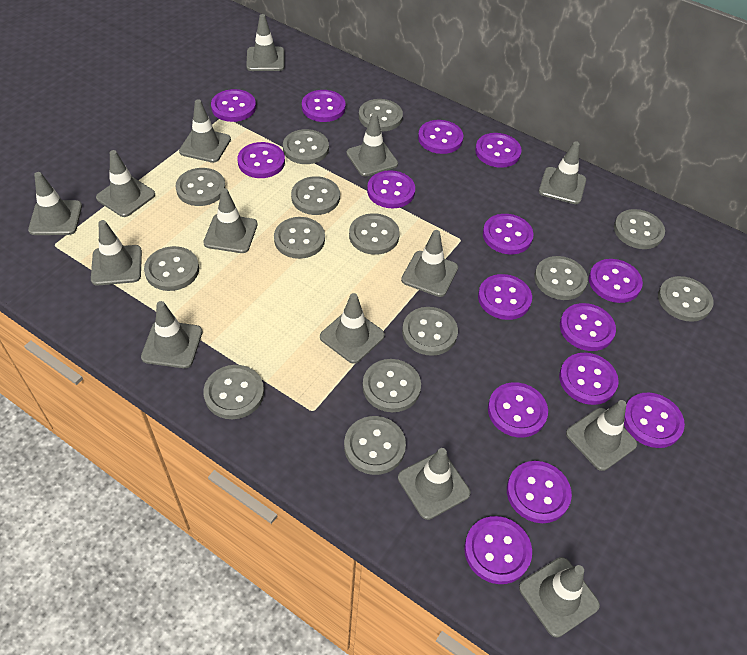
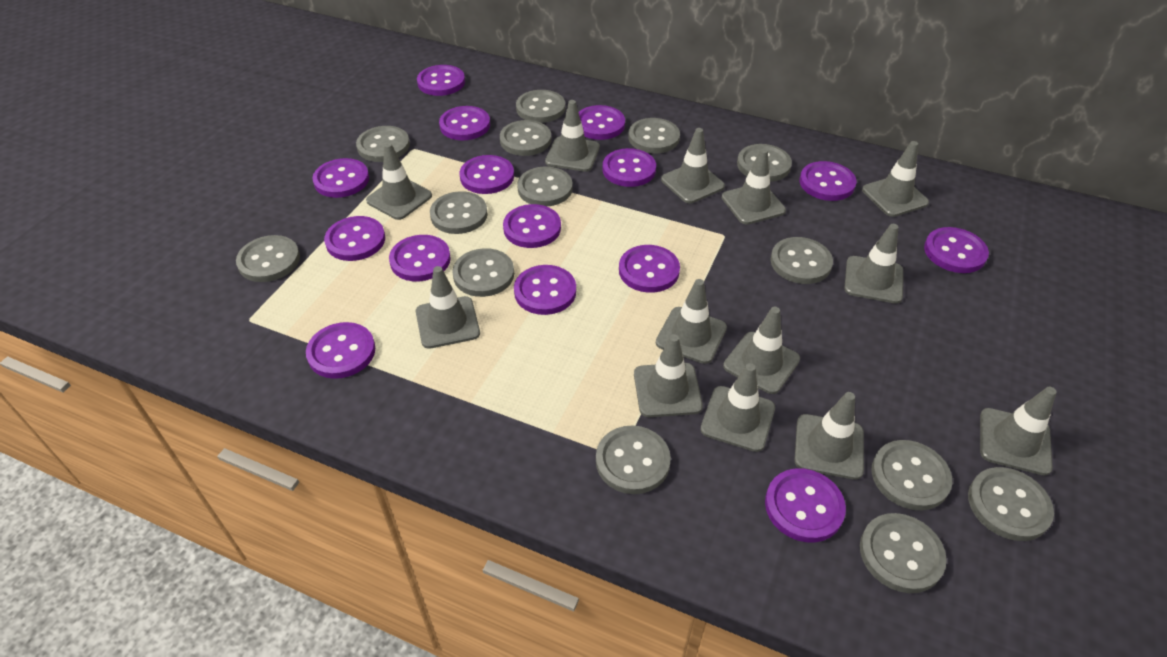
grey traffic cone: [28,172,82,235] [91,220,142,285] [96,150,155,217] [141,301,203,368] [179,99,231,163] [203,188,257,253] [246,14,284,71] [320,293,385,364] [347,113,398,176] [398,448,470,520] [401,230,458,297] [519,557,600,637] [539,141,586,204] [566,400,637,471] = 14 -> [366,143,432,220] [416,266,480,349] [545,100,600,172] [634,334,703,417] [656,279,727,364] [661,128,725,203] [700,363,775,452] [722,148,786,225] [723,307,800,394] [795,392,864,480] [844,224,903,304] [862,141,929,217] [980,387,1056,475] = 13

